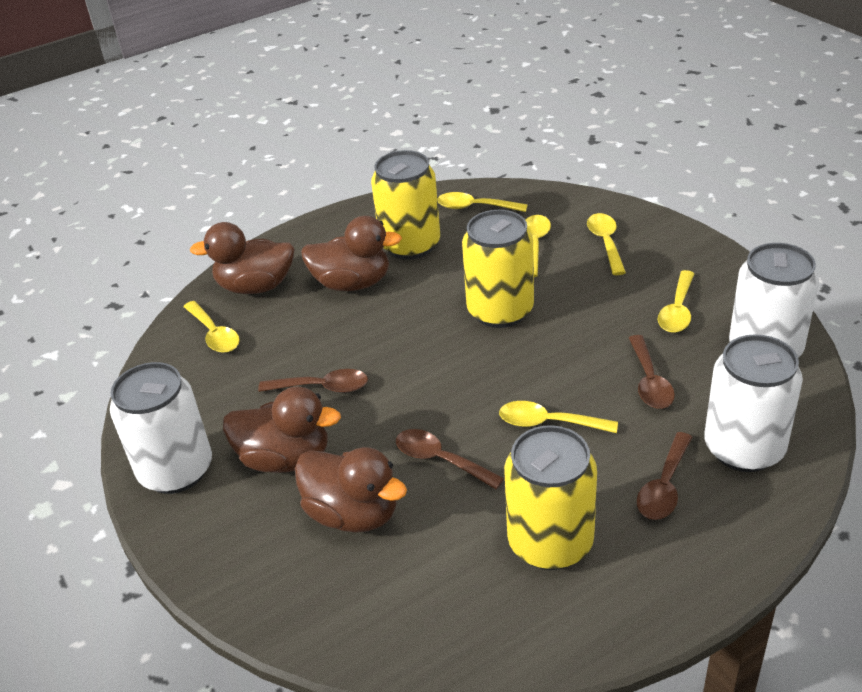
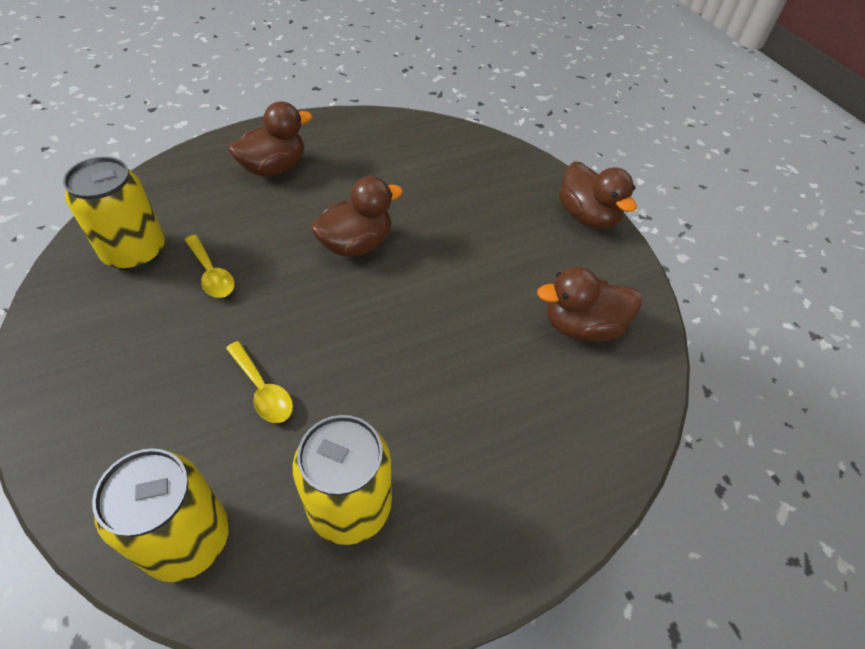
brown spoon: [258,369,368,393] [396,429,505,490] [629,335,675,409] [637,432,692,520] = 4 -> none = 0
white can: [110,362,212,494] [704,334,803,472] [729,243,819,358] = 3 -> none = 0
yellow spoon: [183,301,240,353] [437,192,528,212] [499,401,618,433] [526,215,551,277] [587,213,626,275] [658,270,695,333] = 6 -> [185,235,235,298] [226,341,293,423] = 2

